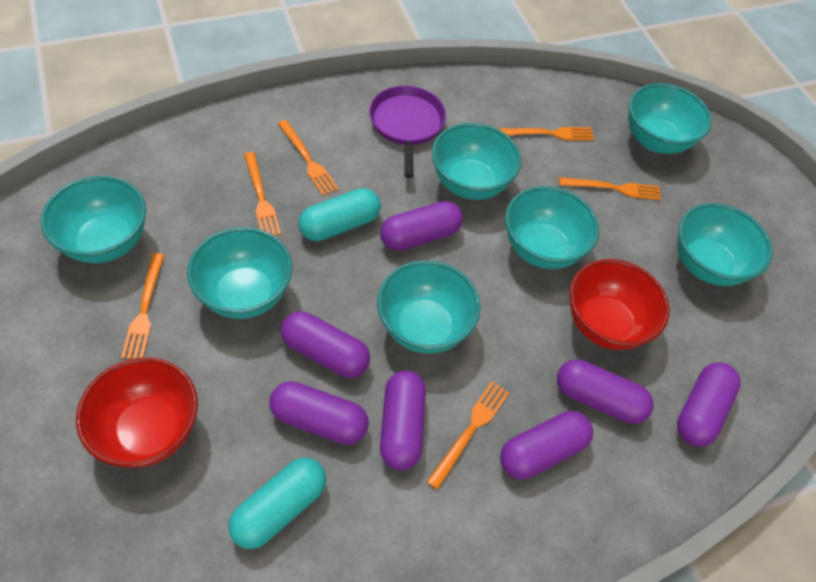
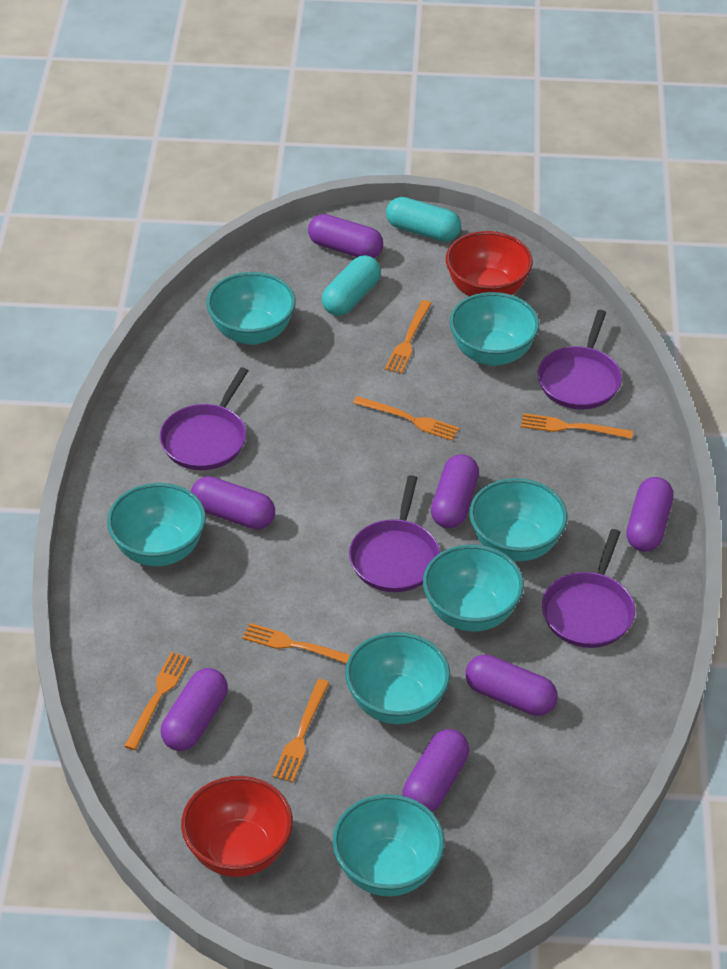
purple pan: [369,86,446,178] = 1 -> [160,368,248,470] [349,475,440,592] [538,310,622,409] [542,529,635,648] = 4

